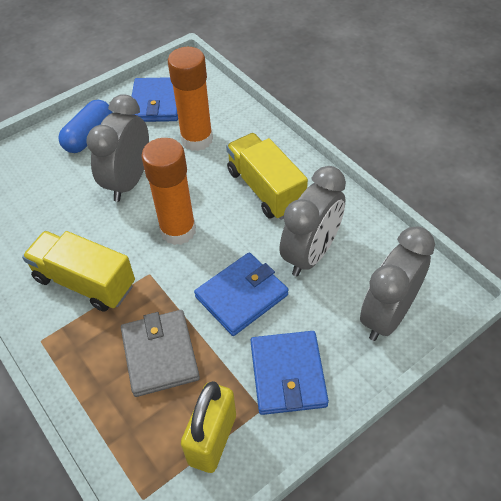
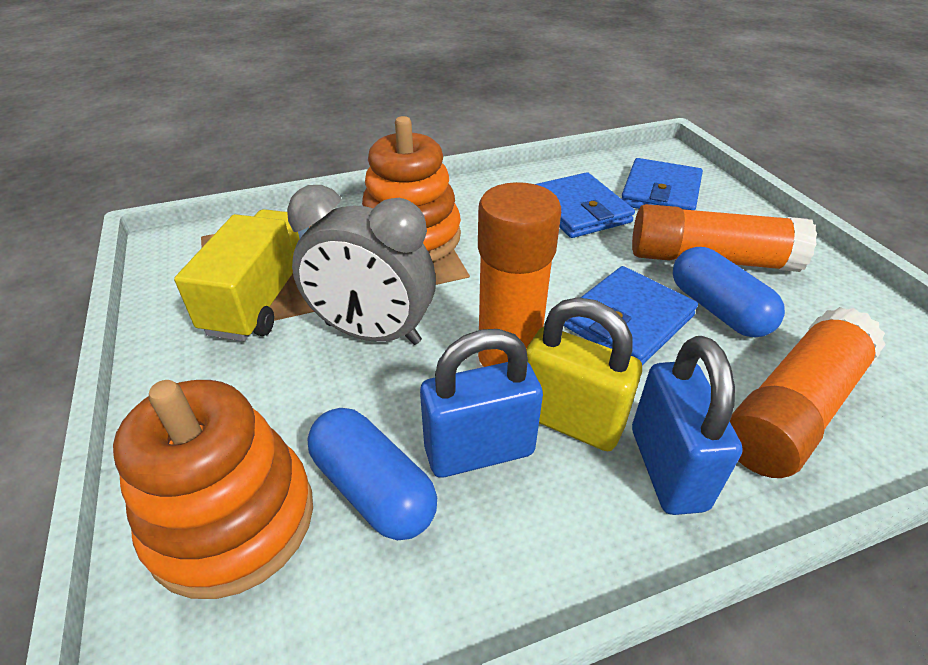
blue capsule: [58,100,112,153] = 1 -> [307,408,437,540] [673,247,785,337] = 2
blue padlock: none = 0 -> [420,329,543,478] [632,336,743,515] = 2
grey clock: [86,94,149,202] [279,166,346,276] [360,227,435,341] = 3 -> [287,185,436,345] = 1
grey wallet: [121,310,200,397] = 1 -> none = 0
orange glue stick: [141,138,196,245] [168,47,213,151] = 2 -> [476,182,561,369] [632,204,817,272] [730,307,886,478] = 3
orange stacking toy: none = 0 -> [113,380,313,599] [362,116,461,261] = 2
yellow truck: [22,231,135,312] [226,133,308,220] = 2 -> [174,209,309,341] = 1

